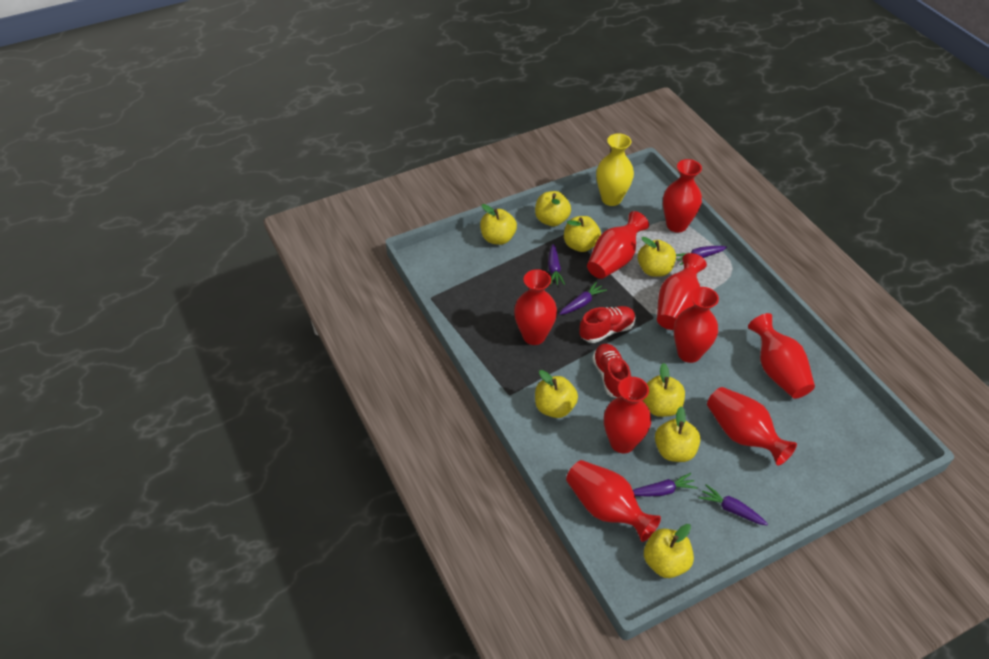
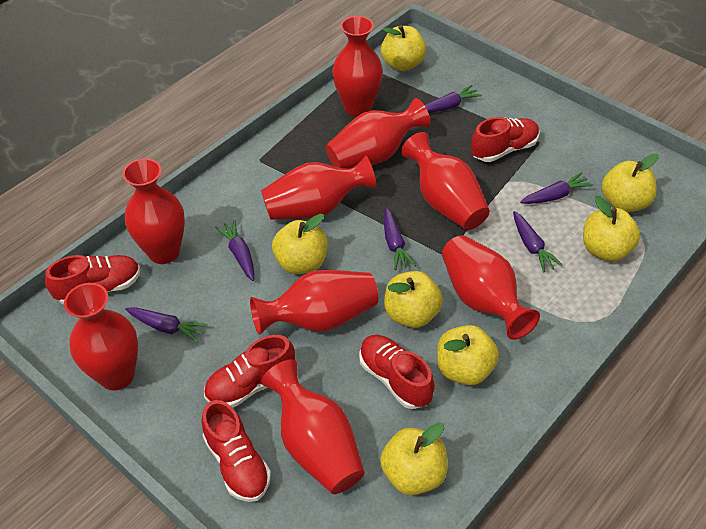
purple carrot: [548,244,565,286] [559,281,607,315] [633,473,697,497] [676,246,727,265] [699,484,768,526] = 5 -> [125,307,208,343] [215,220,254,281] [384,208,416,270] [425,85,482,113] [513,211,563,272] [520,172,593,204] = 6
red shoe: [579,306,636,343] [592,344,631,398] = 2 -> [45,255,141,304] [201,400,271,502] [204,335,295,408] [359,335,435,409] [471,117,540,162] = 5
yellow apple: [480,204,517,245] [535,191,571,226] [535,370,578,418] [564,216,601,252] [638,237,676,277] [643,363,685,417] [644,524,694,578] [655,407,701,462] = 8 -> [272,214,328,274] [380,422,447,495] [381,25,427,71] [384,271,443,328] [437,325,499,385] [583,196,640,262] [602,154,659,212] = 7
yellow vase: [596,133,634,206] = 1 -> none = 0

